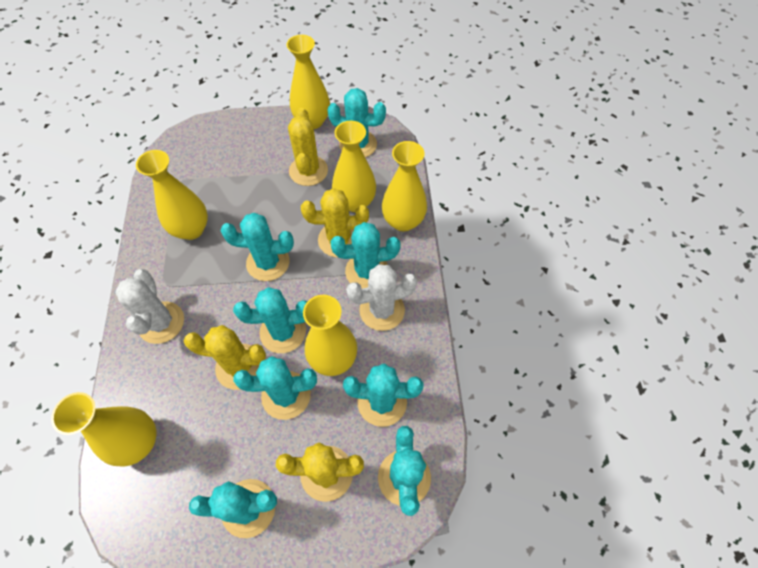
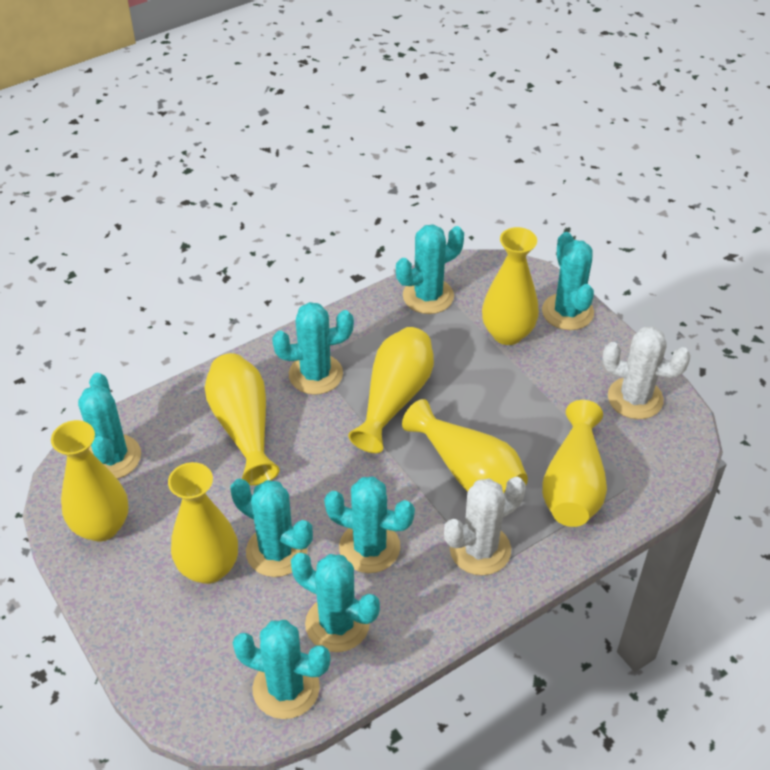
yellow cactus: [183,325,266,390] [276,443,364,502] [288,108,328,186] [301,188,369,257] = 4 -> none = 0
yellow vase: [51,392,156,467] [136,150,208,240] [286,35,330,129] [303,295,357,376] [332,121,376,212] [382,141,427,231] = 6 -> [51,420,129,542] [168,462,238,584] [205,353,280,485] [348,327,434,453] [402,399,528,493] [482,227,539,345] [542,400,607,527] = 7

